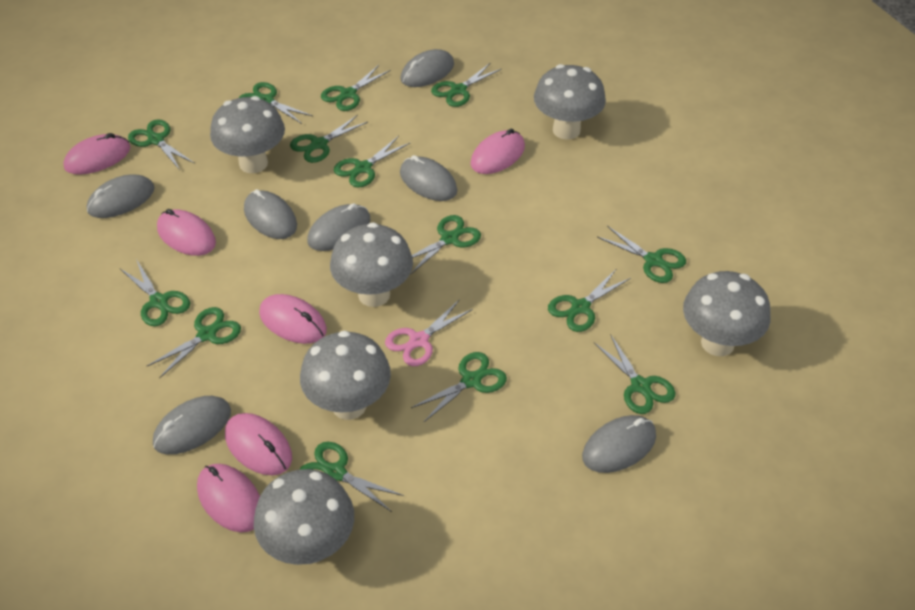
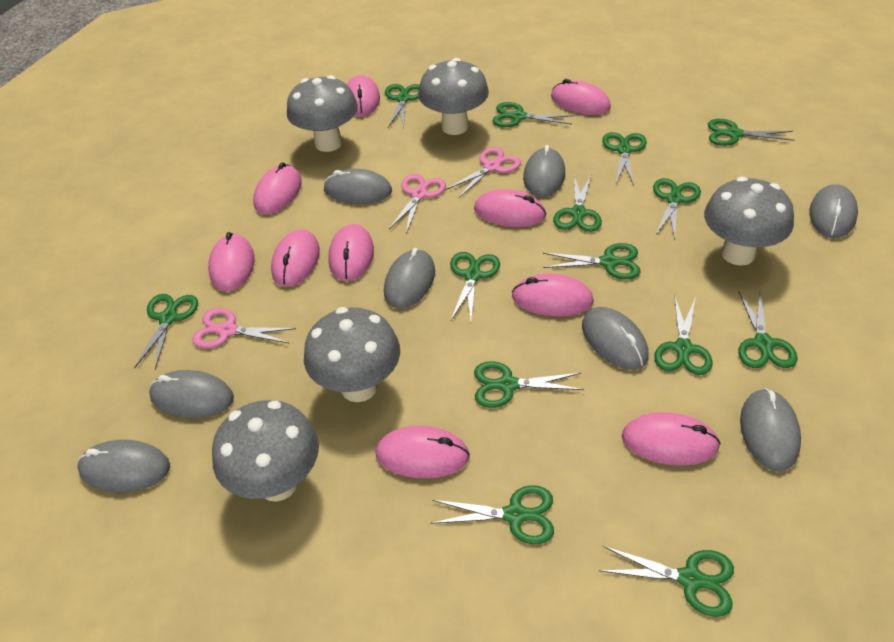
grey mouse: [87,175,155,218] [153,396,231,454] [244,189,297,239] [307,203,371,251] [400,49,454,87] [400,155,457,201] [582,415,656,473] = 7 -> [77,440,170,492] [149,370,234,418] [323,169,392,204] [384,248,435,309] [523,145,565,197] [582,307,649,370] [740,388,801,472] [809,184,858,238] = 8
grey mushroom: [210,96,285,173] [254,469,354,565] [300,330,391,420] [330,222,413,307] [534,64,606,140] [683,271,771,356] = 6 -> [212,400,319,502] [287,75,358,152] [304,307,400,402] [418,58,489,135] [704,177,794,266] = 5
pink mouse: [63,133,130,175] [157,209,216,256] [197,464,260,532] [225,413,292,475] [259,294,327,344] [471,129,525,174] = 6 -> [208,232,254,292] [253,162,301,214] [271,229,320,287] [328,224,374,281] [347,75,380,117] [376,426,470,478] [474,189,546,227] [512,274,594,316] [551,79,611,115] [622,412,721,466] = 10
pink scissors: [385,299,473,366] = 1 -> [192,308,296,348] [389,174,446,234] [446,147,521,198] = 3

